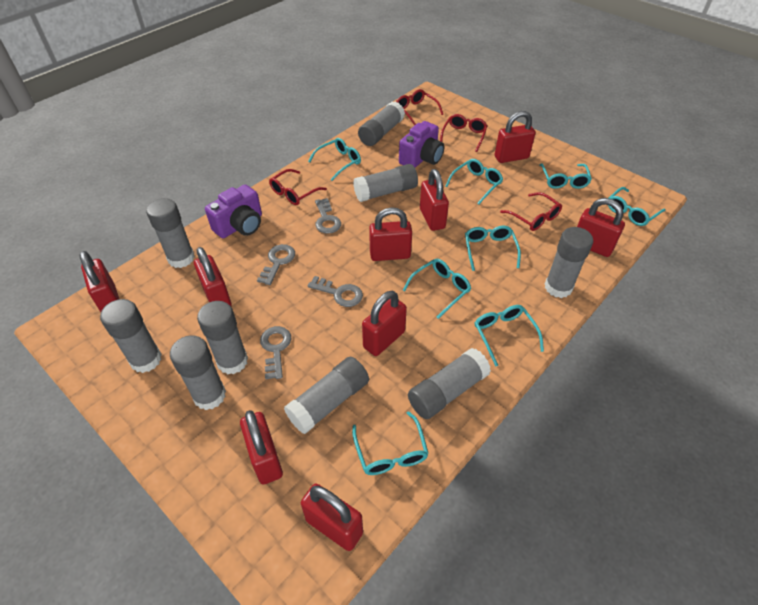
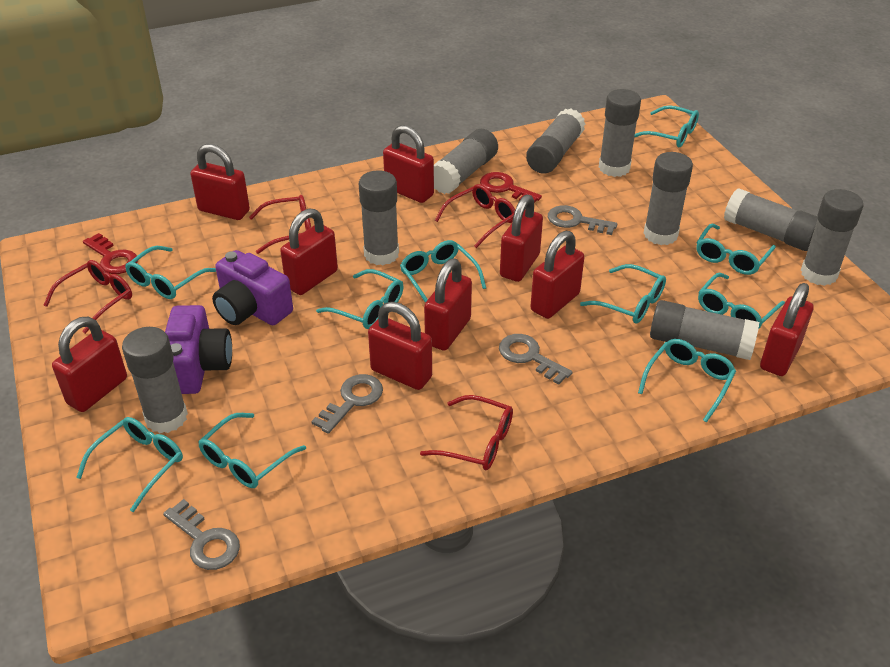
red key: none = 0 -> [83,233,138,274] [480,172,542,203] = 2
turquoise glasses: [308,138,361,181] [352,411,429,475] [403,259,471,319] [445,159,503,204] [465,226,521,271] [475,305,544,367] [540,164,592,189] [608,187,665,226] = 8 -> [76,417,183,512] [125,246,216,299] [198,413,306,488] [316,269,404,329] [400,240,486,303] [580,264,666,323] [634,105,699,147] [638,339,736,423] [696,224,776,275] [698,273,785,329] = 10

